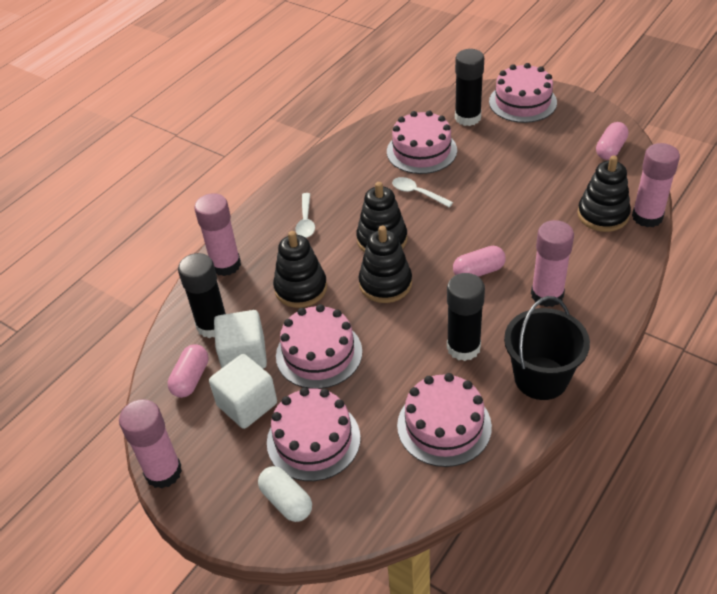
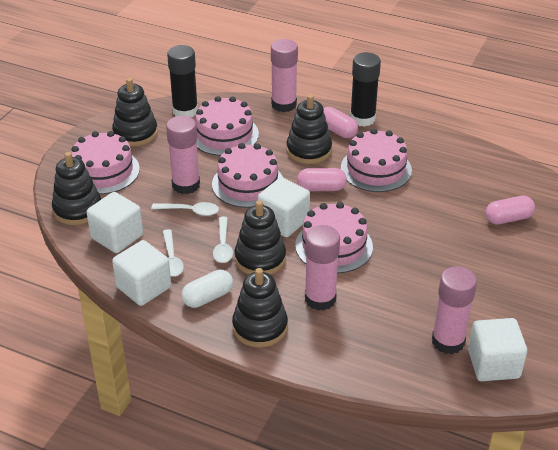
black bucket: [504,296,590,400] = 1 -> none = 0
black glue stick: [178,253,226,338] [447,273,485,361] [455,49,484,126] = 3 -> [167,45,198,117] [350,52,381,127] = 2
black stacking toy: [273,231,327,308] [356,182,408,253] [358,226,412,303] [577,155,631,232] = 4 -> [52,152,101,225] [112,78,158,146] [232,268,288,348] [234,200,286,275] [286,94,332,164] = 5
white cube: [209,354,277,429] [214,310,267,369] = 2 -> [87,192,143,253] [112,240,171,306] [258,177,310,237] [468,318,527,381] = 4
white spoon: [295,193,315,238] [392,177,453,207] = 2 -> [151,202,219,216] [163,229,184,276] [213,217,233,263] = 3

